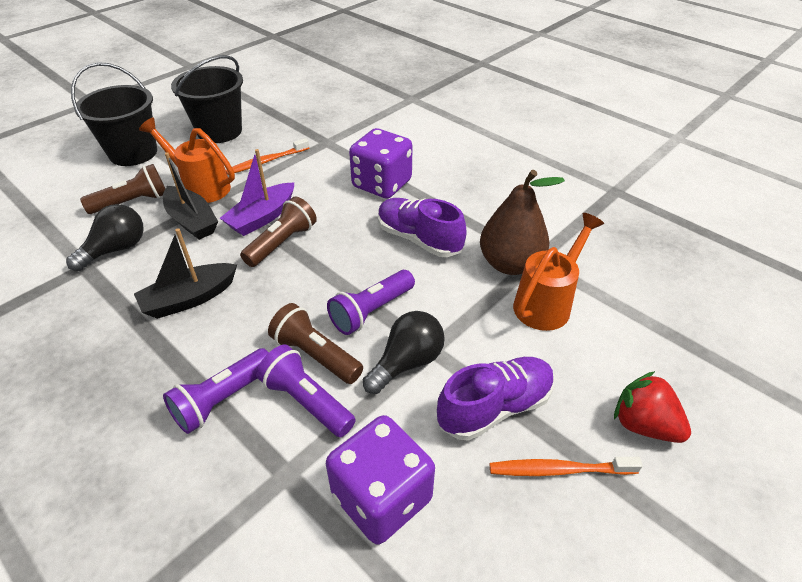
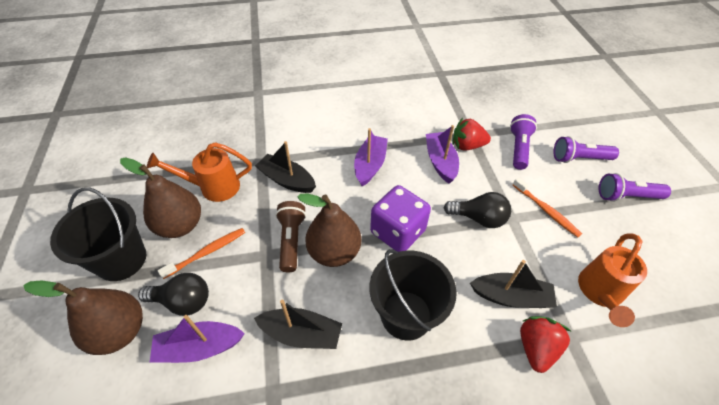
black boat: [134,228,237,319] [163,152,218,240] = 2 -> [254,299,342,349] [255,141,316,193] [470,260,557,308] = 3
brown flashlight: [80,164,165,214] [240,196,317,267] [268,303,363,384] = 3 -> [275,201,306,273] = 1
brown pear: [480,170,565,275] = 1 -> [23,280,143,355] [120,157,201,238] [297,194,361,267] = 3
purple boat: [220,149,294,236] = 1 -> [150,315,245,363] [354,128,388,186] [426,125,459,184] = 3
purple dice: [326,415,435,545] [349,128,413,199] = 2 -> [370,185,431,252] = 1
purple shoe: [378,198,467,257] [437,357,555,441] = 2 -> none = 0
red strawberry: [614,371,691,443] = 1 -> [453,118,491,150] [520,316,572,373] = 2

